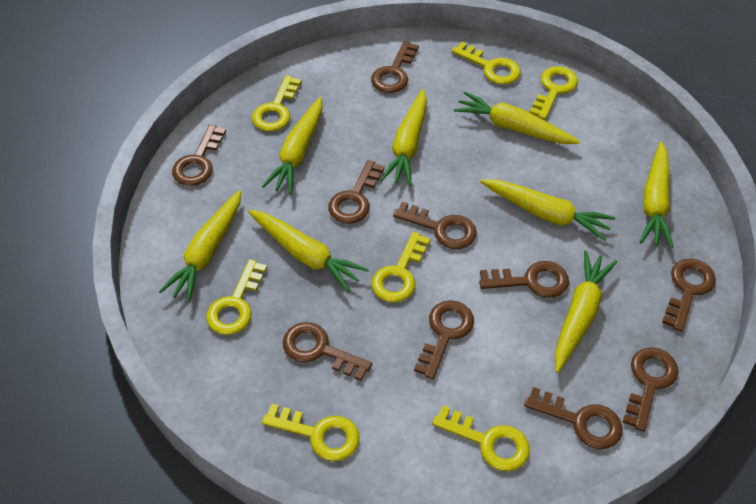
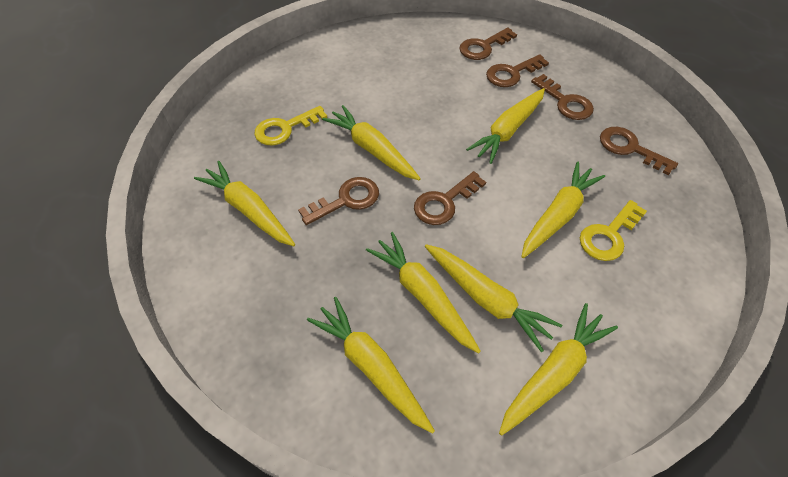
brown key: [172,125,226,186] [283,322,372,381] [328,160,385,224] [371,41,419,93] [393,202,477,249] [414,300,474,379] [479,261,569,298] [524,387,623,449] [623,347,678,432] [662,259,716,332] = 10 -> [298,177,379,225] [414,171,486,225] [460,28,517,60] [486,54,549,87] [531,74,594,120] [600,127,678,175] = 6
yellow key: [206,259,267,335] [252,75,302,132] [262,404,360,461] [372,232,430,303] [432,406,530,471] [452,42,520,85] [529,66,578,120] = 7 -> [254,106,327,146] [580,200,647,261] = 2

